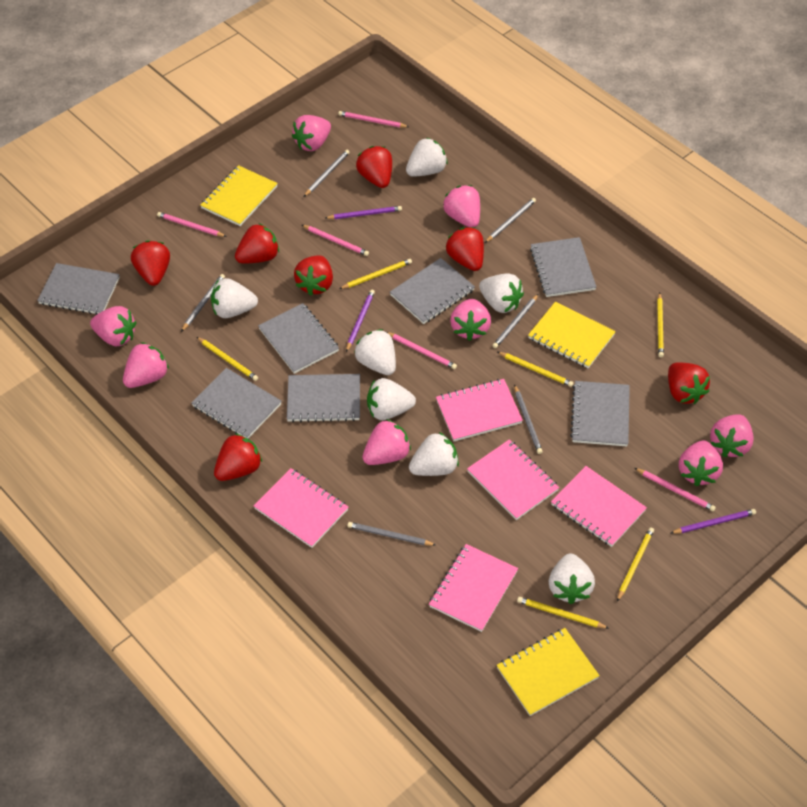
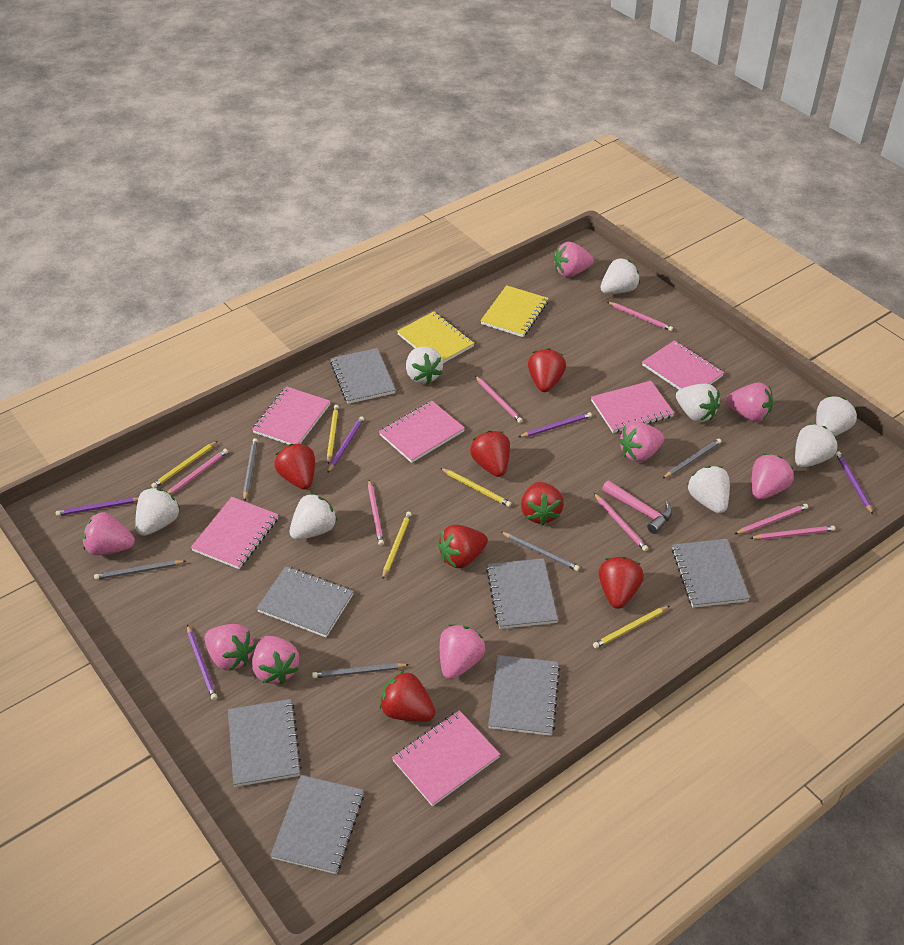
grey pencil: [181,274,225,332] [304,150,350,197] [347,522,436,546] [485,198,536,243] [492,294,538,348] [514,385,543,454] = 6 -> [94,560,186,580] [243,438,258,501] [312,663,409,678] [501,532,579,571] [662,439,722,479] = 5
pink hammer: none = 0 -> [602,480,672,534] = 1
pink notebook: [254,468,348,548] [429,544,518,632] [436,379,523,441] [467,439,559,520] [551,466,647,547] = 5 -> [191,497,279,569] [252,386,331,445] [379,401,465,463] [392,710,500,806] [591,381,674,433] [642,340,724,390] = 6
pink pencil: [157,212,227,237] [302,225,369,256] [338,111,409,127] [387,332,457,369] [635,468,716,511] = 5 -> [167,449,228,494] [368,480,384,546] [475,376,523,423] [594,493,648,551] [608,302,673,331] [735,504,808,534] [750,526,835,540] = 7
purple pencil: [326,206,402,219] [346,290,375,352] [671,509,756,534] = 3 -> [56,497,138,516] [187,625,217,700] [327,416,364,473] [519,412,592,437] [836,451,873,514] = 5
white strawberry: [211,278,258,318] [354,329,396,375] [367,378,416,420] [406,138,448,177] [409,432,459,476] [479,273,524,313] [549,553,595,604] = 7 -> [135,488,180,536] [290,493,337,540] [406,346,443,384] [600,258,640,294] [676,384,720,422] [688,466,730,514] [795,423,838,468] [816,396,857,436] = 8
yellow notebook: [200,165,278,226] [497,628,600,716] [528,302,616,368] = 3 -> [397,311,474,363] [480,285,549,337] = 2
yellow pencil: [197,337,258,381] [339,259,412,289] [498,352,573,387] [517,597,608,628] [617,527,654,601] [657,292,664,357] = 6 -> [151,441,218,488] [327,405,339,464] [382,512,412,580] [441,468,511,507] [593,606,669,648] = 5

